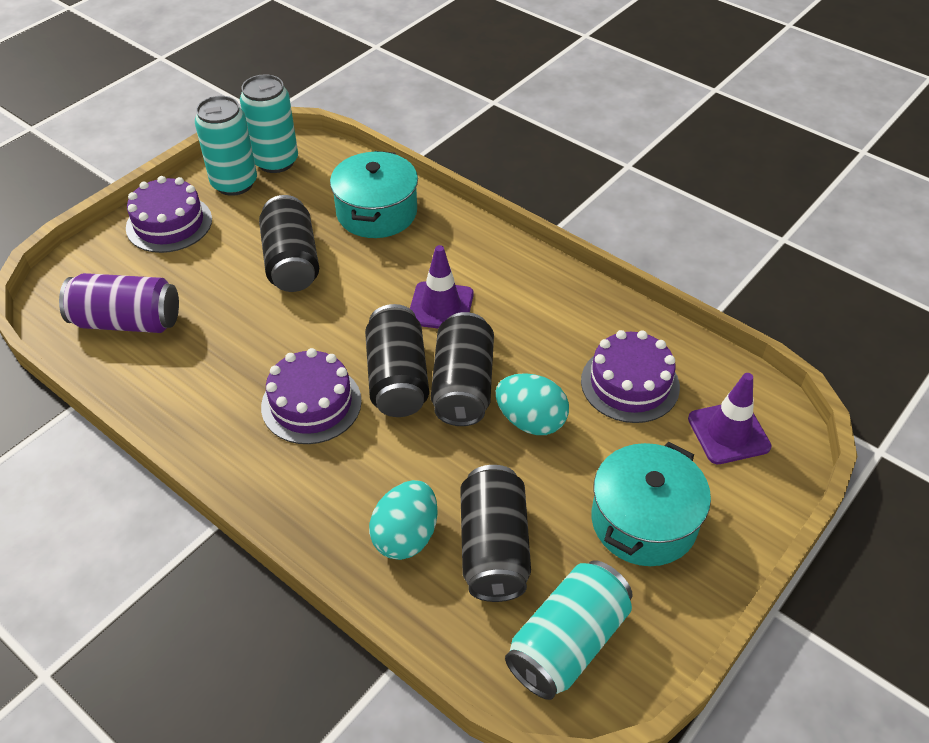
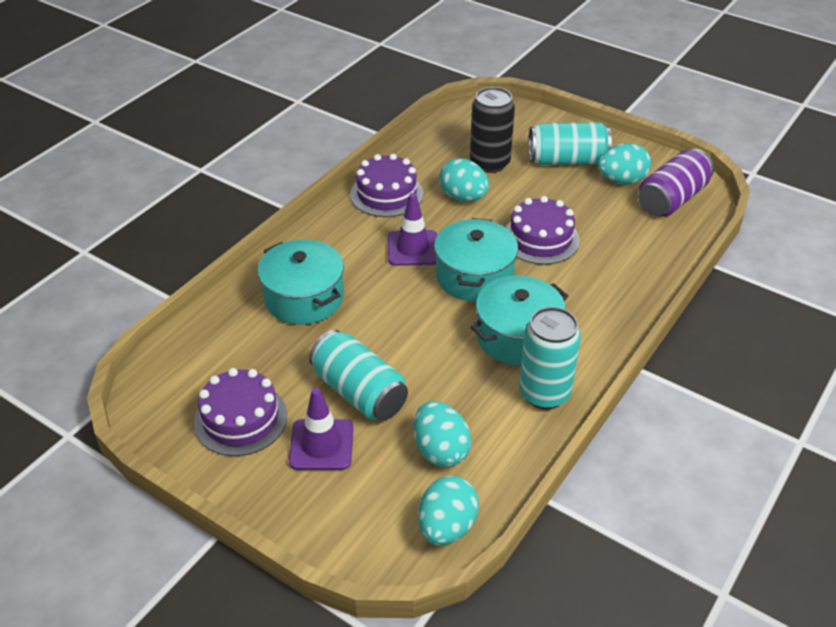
black can: [259,195,319,292] [365,304,429,417] [431,312,494,426] [460,465,531,602] = 4 -> [470,87,515,173] = 1
turquoise egg: [369,480,438,560] [496,373,569,435] = 2 -> [413,401,471,467] [418,476,479,546] [439,158,489,202] [598,143,651,184] = 4
turquoise pot: [330,151,418,238] [592,442,711,566] = 2 -> [258,239,344,325] [434,218,518,302] [470,275,568,366] = 3

